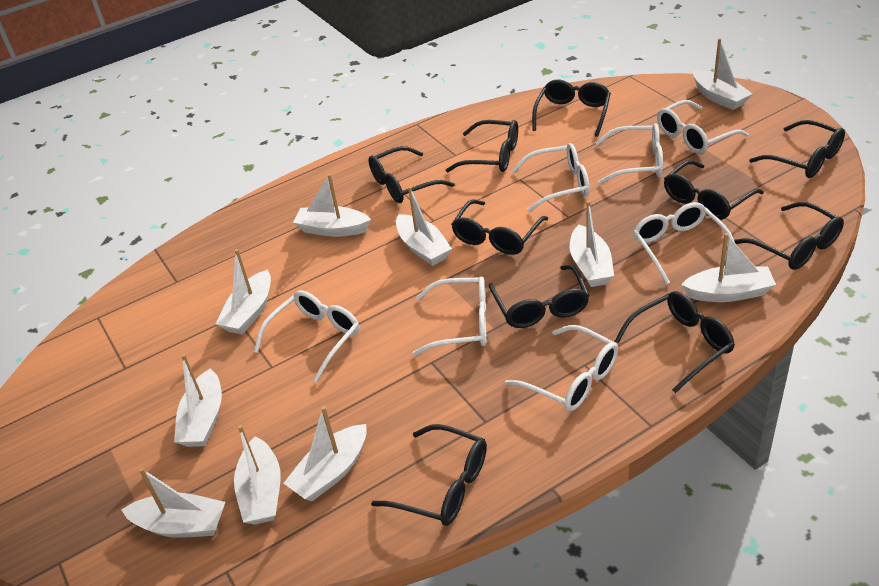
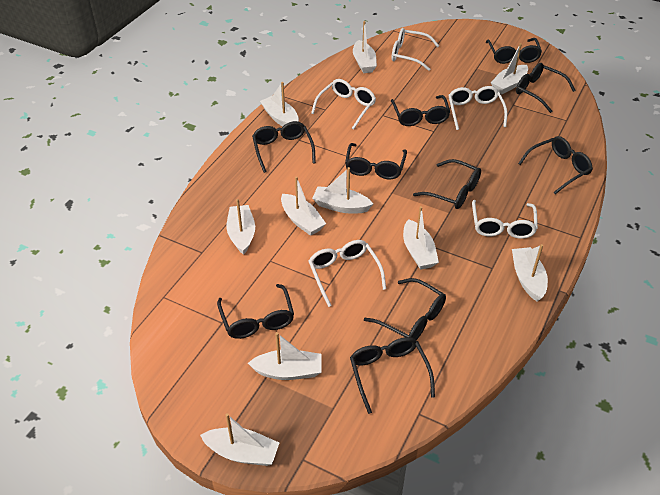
white glasses: [254,291,359,383] [412,277,486,356] [505,325,618,411] [512,143,590,212] [596,123,663,184] [633,202,735,285] [657,100,749,154] = 7 -> [309,240,386,307] [311,79,376,130] [392,28,439,71] [448,86,507,130] [472,200,538,239] = 5

